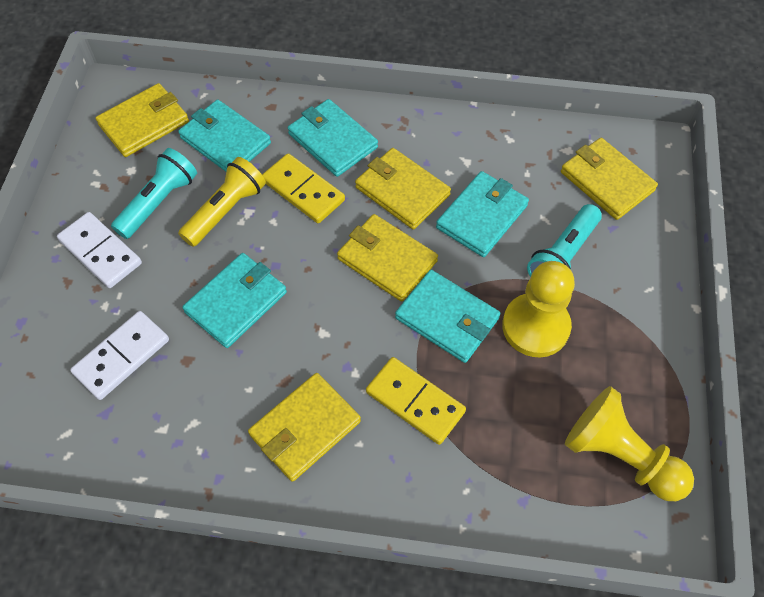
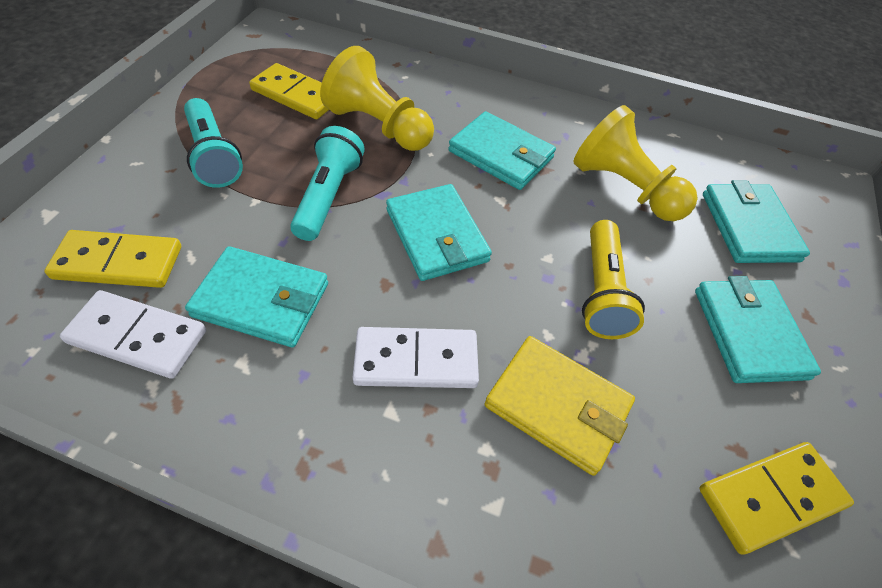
yellow domino: [262,153,345,223] [366,357,466,445] = 2 -> [44,230,181,288] [249,63,329,119] [699,442,854,555] = 3
yellow wallet: [95,83,189,157] [248,373,361,482] [337,214,438,302] [355,148,451,230] [561,138,658,220] = 5 -> [484,336,635,476] = 1

